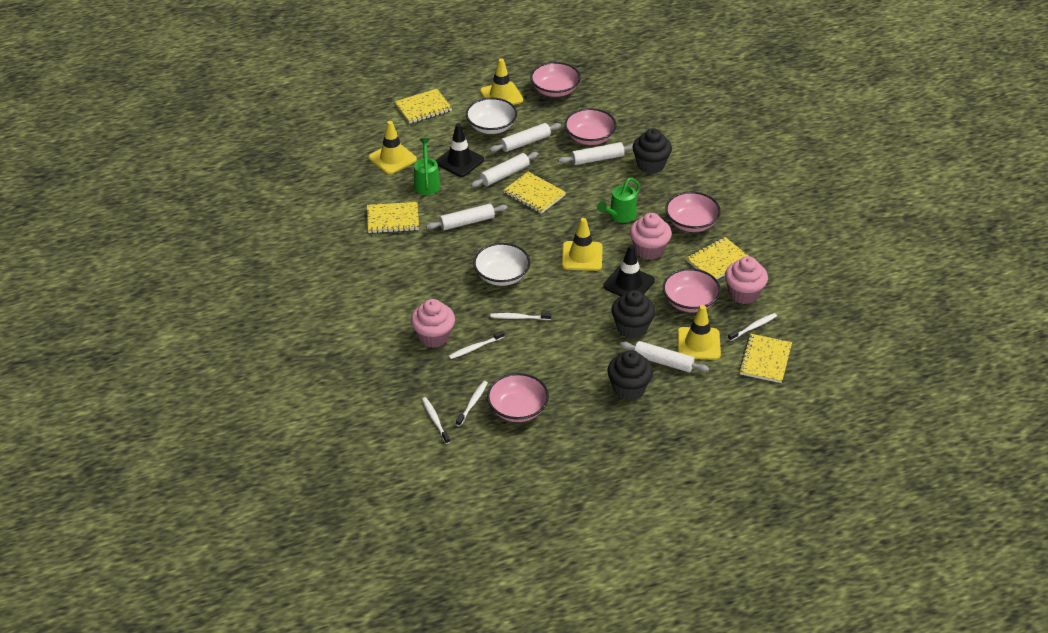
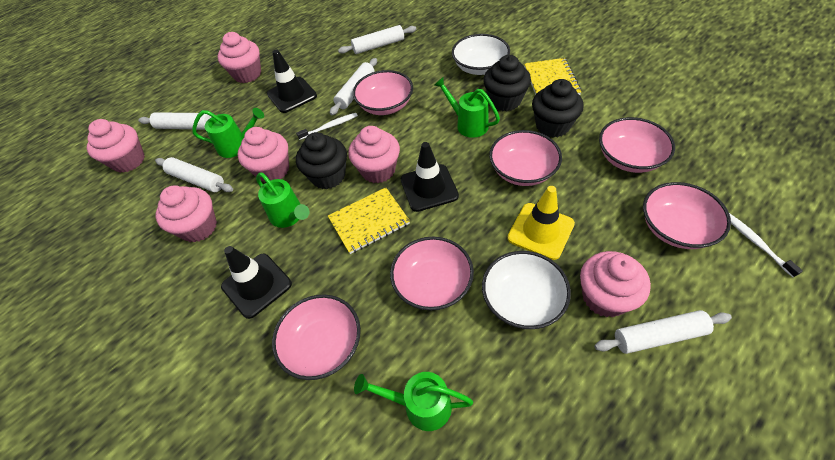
black traffic cone: [436,123,484,177] [603,245,655,296] = 2 -> [221,246,292,319] [267,50,317,113] [401,142,459,212] = 3
green watering can: [414,138,440,195] [597,178,640,223] = 2 -> [192,108,264,158] [256,172,309,228] [354,372,473,431] [434,77,500,138] = 4
pink bowl: [487,373,549,422] [530,62,581,97] [565,108,617,145] [663,268,721,313] [665,191,721,232] = 5 -> [272,294,361,380] [353,70,413,115] [390,237,474,310] [489,130,562,186] [599,117,675,173] [643,182,731,249] = 6
pink cupcake: [411,299,455,348] [630,213,672,260] [725,256,768,304] = 3 -> [87,119,145,173] [156,185,217,243] [218,32,261,83] [238,127,289,183] [348,126,400,183] [580,251,651,317] = 6
white toothbrush: [422,397,450,444] [449,330,505,359] [456,381,488,426] [490,312,551,320] [728,313,777,341] = 5 -> [296,113,358,140] [729,213,803,277] = 2
yellow notebook: [367,202,419,233] [394,89,452,124] [503,172,566,214] [686,237,748,279] [739,334,792,383] = 5 -> [328,187,410,254] [524,58,581,95] = 2
yellow traffic cone: [369,121,417,174] [480,58,523,105] [562,218,603,271] [677,305,721,360] = 4 -> [507,186,575,260] = 1

